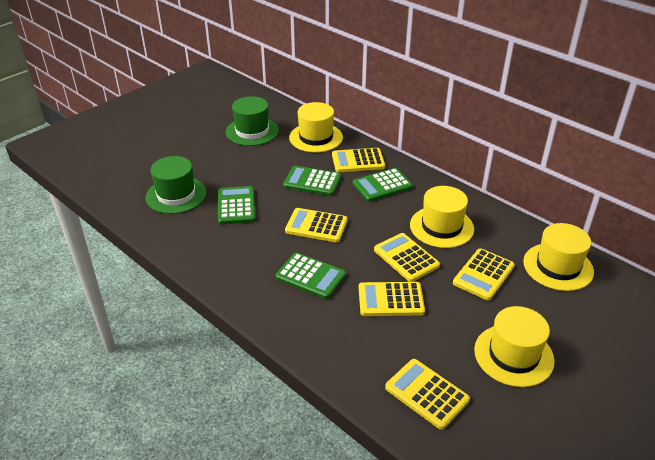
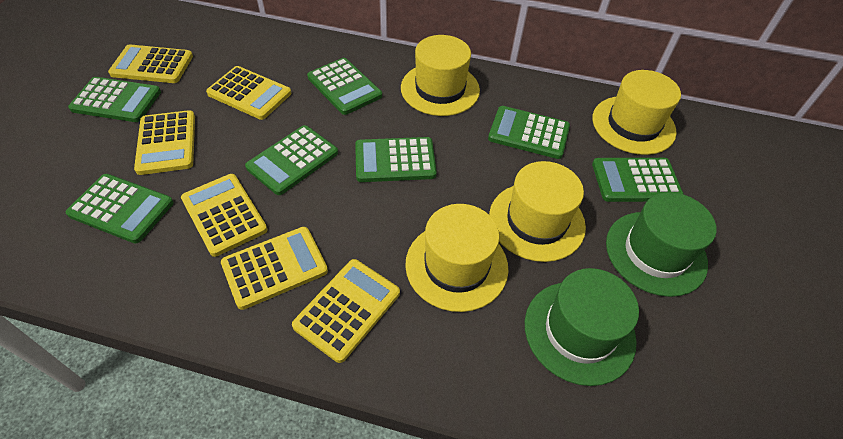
green calculator: [218,186,255,224] [275,252,346,299] [283,166,341,196] [352,168,413,202] = 4 -> [66,174,174,244] [68,77,161,122] [245,125,338,195] [307,58,382,115] [355,137,437,182] [488,106,570,159] [592,158,684,202] = 7

